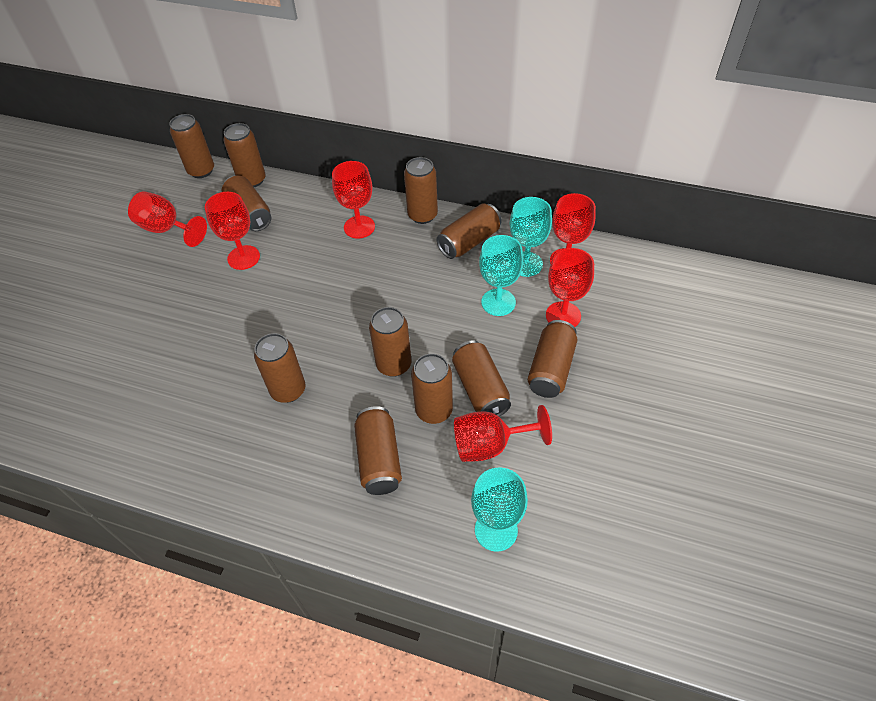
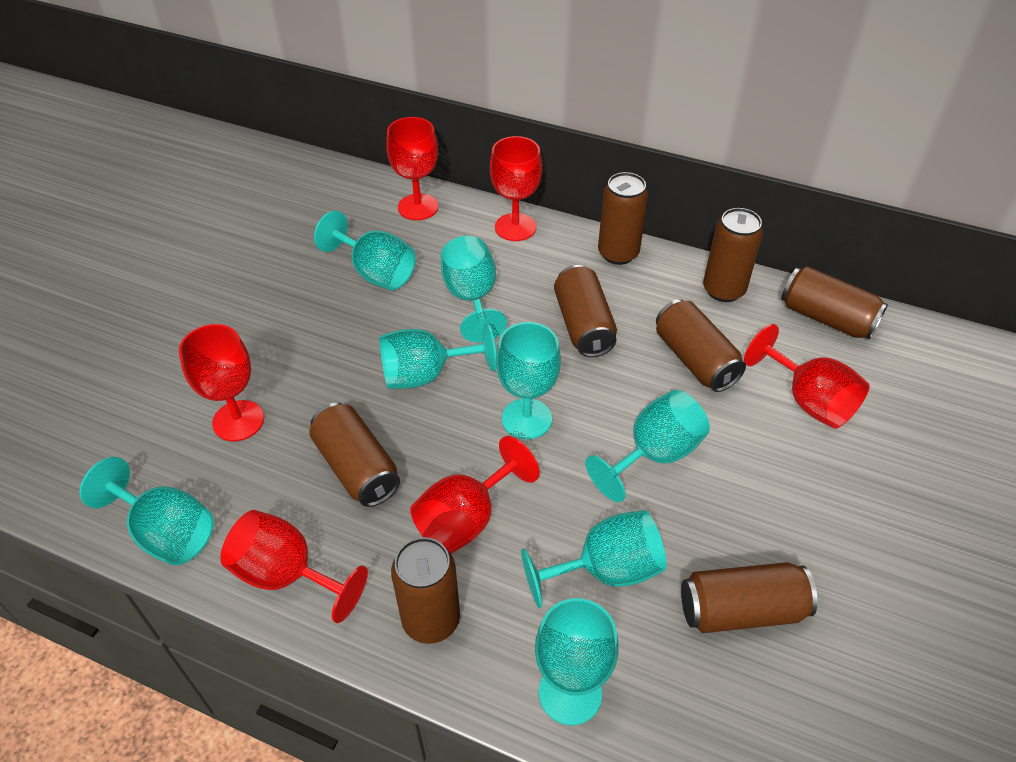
brown can: [169,114,214,178] [222,176,271,231] [223,123,266,187] [254,333,306,403] [354,406,402,495] [369,307,411,377] [404,157,438,224] [411,354,453,424] [437,203,502,259] [452,340,511,416] [528,320,577,398] = 11 -> [309,403,400,507] [391,537,460,644] [554,265,617,357] [598,172,648,265] [656,299,746,392] [681,562,818,633] [703,208,763,302] [781,266,888,339] = 8
turquoise goblet: [471,467,528,552] [479,235,523,316] [510,197,552,277] = 3 -> [80,457,214,565] [314,211,416,290] [379,323,496,389] [441,236,507,342] [496,322,561,439] [521,510,666,608] [535,598,618,726] [585,390,710,502] = 8

